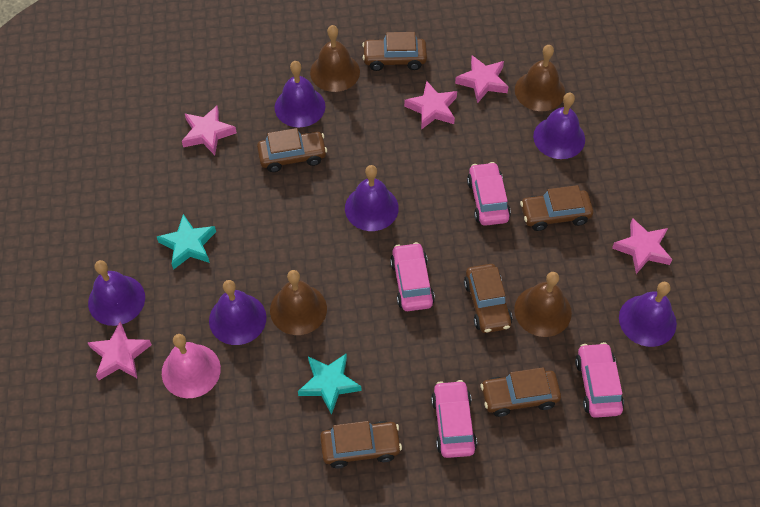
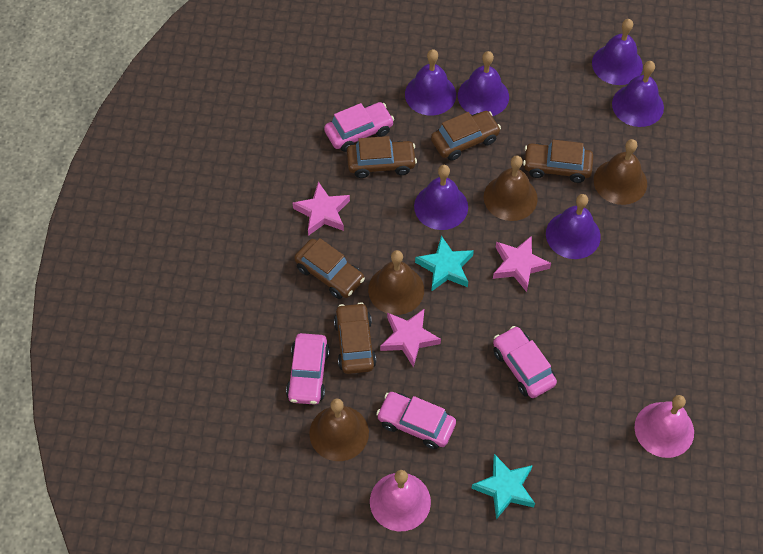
brown car: [257,128,327,172] [320,421,402,468] [362,32,427,71] [464,264,512,333] [480,367,561,417] [520,185,593,231] = 6 -> [294,238,365,299] [334,302,376,374] [347,136,417,178] [431,111,501,161] [523,140,593,183] = 5
pink bell: [162,334,221,398] = 1 -> [370,470,431,531] [634,395,694,458] = 2
pink star: [87,321,152,380] [182,106,237,155] [404,81,457,130] [455,56,508,103] [612,218,672,274] = 5 -> [293,182,350,236] [380,309,441,367] [493,236,551,292] = 3

